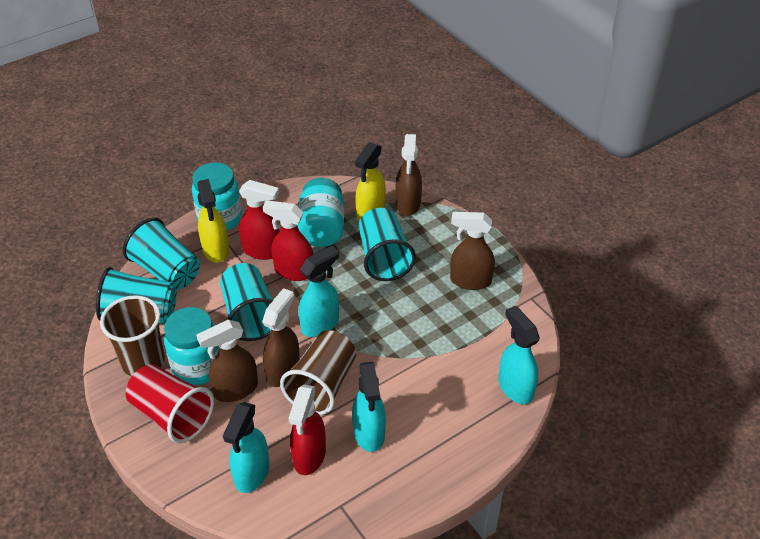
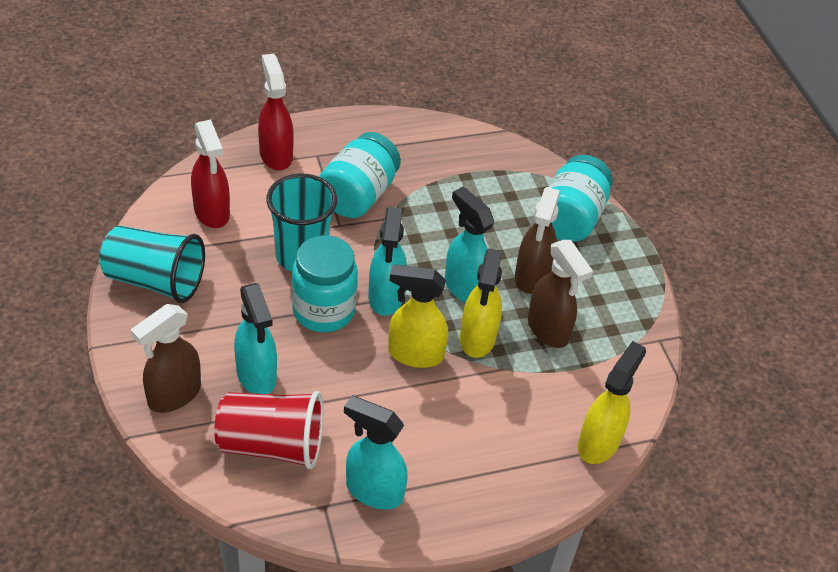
brown cup: [100,295,165,376] [280,330,356,415] = 2 -> none = 0
brown spray bottle: [196,320,258,402] [262,288,300,387] [396,134,422,216] [450,212,495,290] = 4 -> [131,304,201,413] [515,187,560,294] [528,240,593,348] = 3
red spray bottle: [239,180,280,260] [263,200,313,281] [289,384,326,475] = 3 -> [191,119,230,228] [258,54,294,170] = 2
turquoise cup: [96,267,176,324] [123,218,200,290] [220,263,273,341] [359,208,416,281] = 4 -> [100,225,205,303] [266,174,337,271] = 2
yellow spray bottle: [197,179,229,263] [355,142,386,221] = 2 -> [388,264,448,368] [460,249,502,358] [578,341,646,464] = 3

